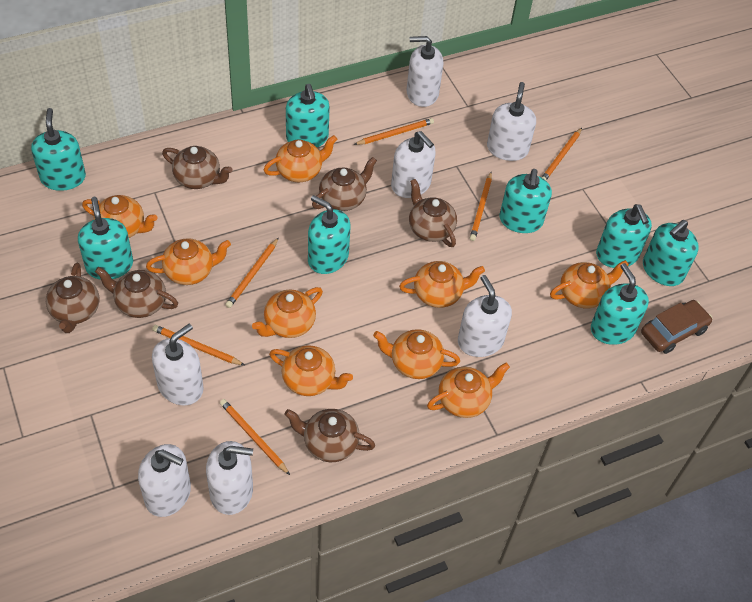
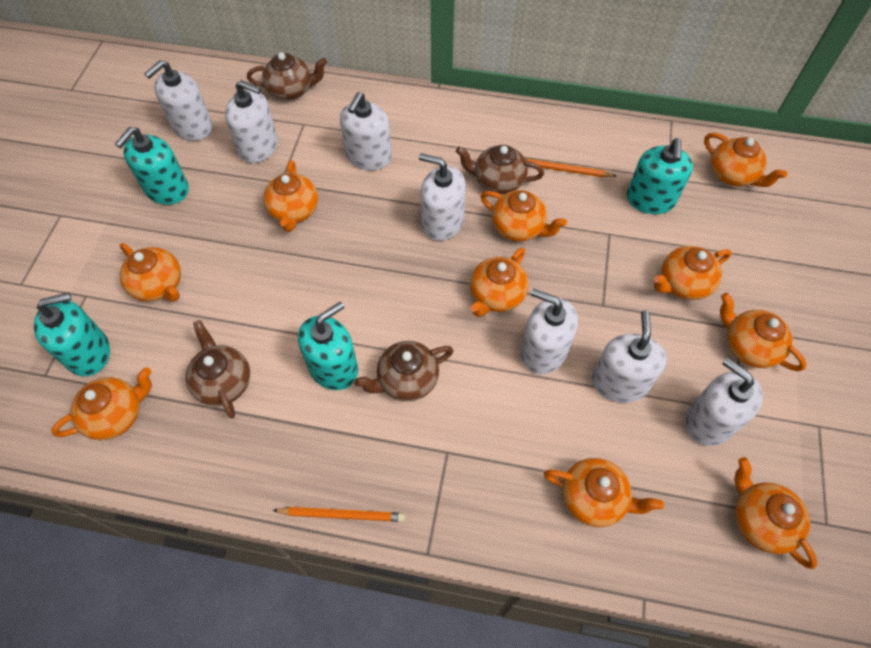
brown car: [641,300,712,354] = 1 -> none = 0
brown teapot: [46,263,99,333] [95,267,178,318] [162,146,233,189] [284,409,375,462] [312,157,377,211] [409,179,457,247] = 6 -> [185,320,250,418] [247,52,327,100] [354,341,454,401] [456,145,544,194] = 4
orange pencil: [152,325,244,365] [220,399,290,475] [225,237,279,308] [354,118,434,145] [470,172,492,241] [541,128,582,180] = 6 -> [272,507,405,522] [525,158,616,177] = 2
orange teapot: [82,195,157,238] [146,238,231,285] [252,287,323,338] [264,135,337,182] [269,345,353,396] [373,329,460,379] [399,261,485,308] [427,363,510,418] [550,260,629,308] = 9 -> [51,367,152,440] [120,243,181,302] [263,160,318,232] [470,248,528,317] [481,190,567,241] [544,458,664,527] [654,246,732,300] [704,133,787,187] [720,293,807,371] [734,457,817,569] = 10
turquoise soap dispenser: [31,108,86,191] [78,197,133,280] [286,84,330,147] [308,195,350,274] [499,169,552,233] [591,263,649,345] [596,204,652,268] [643,220,699,286] = 8 -> [34,292,110,376] [115,127,189,205] [298,302,358,390] [627,138,693,214] = 4

